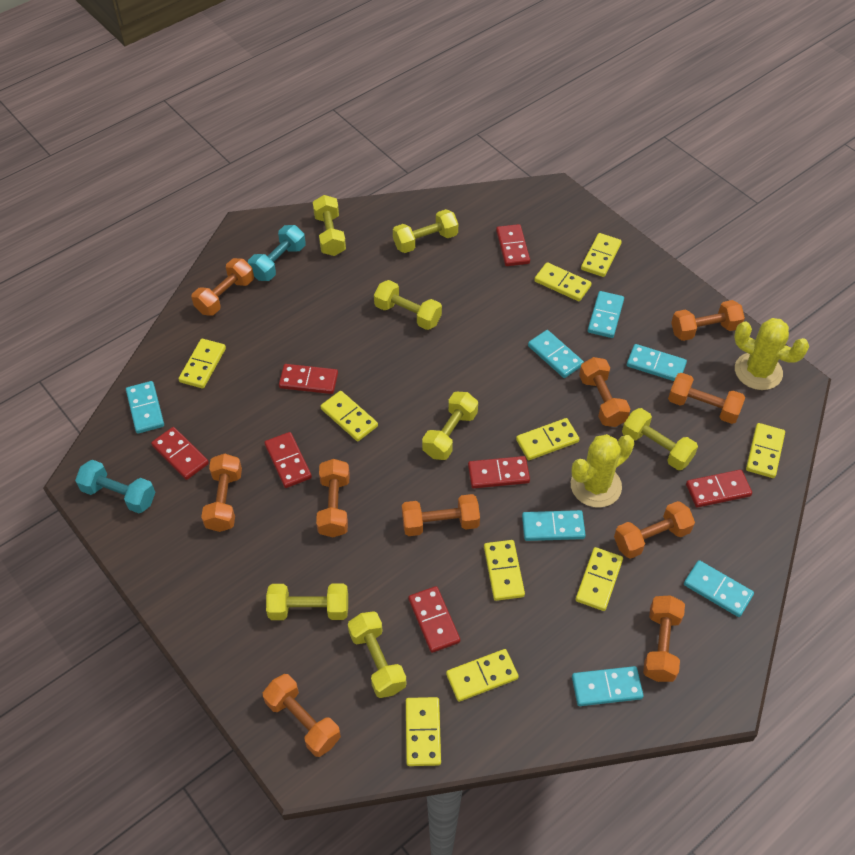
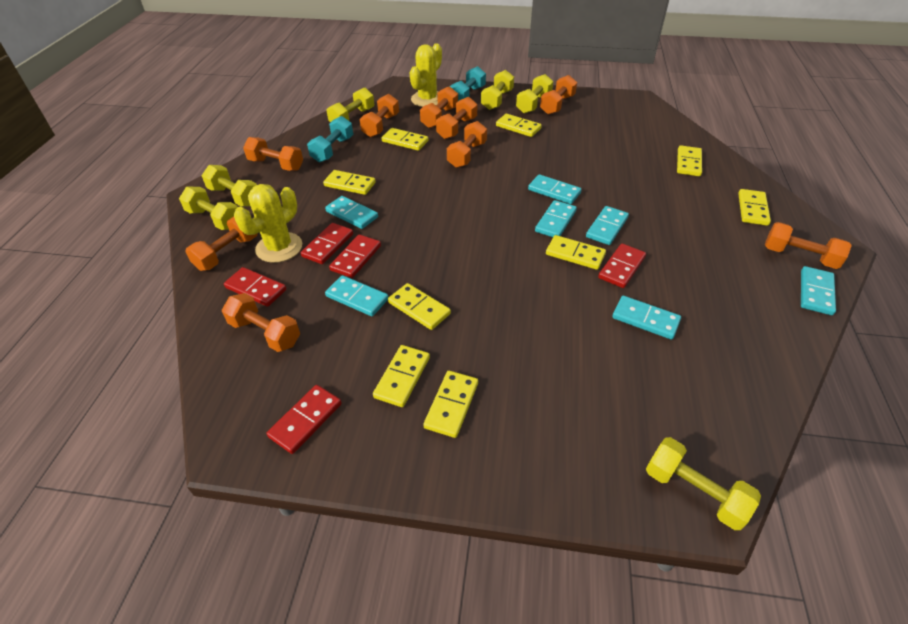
orange dumbbell: [191,258,254,316] [201,454,242,532] [263,674,341,757] [316,459,350,537] [402,494,480,536] [579,357,630,427] [614,501,695,559] [643,595,685,682] [668,373,745,424] [671,300,745,341] = 10 -> [185,216,258,271] [222,293,300,352] [243,137,303,171] [360,94,399,137] [420,86,458,128] [436,97,477,139] [447,121,487,168] [540,75,577,115] [765,222,852,269] = 9
red domino: [151,427,209,480] [264,432,312,488] [279,364,338,394] [408,586,460,653] [468,456,530,488] [496,224,530,266] [686,470,752,507] = 7 -> [224,267,286,307] [267,385,341,454] [301,223,353,264] [329,235,381,278] [598,243,646,288] = 5
yellow domino: [179,339,226,388] [321,391,378,441] [406,697,441,766] [446,649,519,702] [484,540,525,601] [516,418,579,460] [534,262,592,301] [576,547,623,611] [581,233,622,277] [746,423,785,478] = 10 -> [323,170,376,195] [373,345,430,407] [382,128,429,151] [388,283,451,330] [423,371,478,438] [496,114,542,137] [546,235,606,270] [677,145,702,176] [738,189,771,226] = 9
yellow dumbbell: [266,584,348,620] [313,195,346,256] [348,611,407,698] [374,280,442,330] [393,209,458,253] [422,392,478,460] [622,408,698,470] = 7 -> [179,187,238,230] [202,165,257,207] [326,87,374,122] [481,70,514,110] [516,74,553,114] [646,437,761,530] = 6

